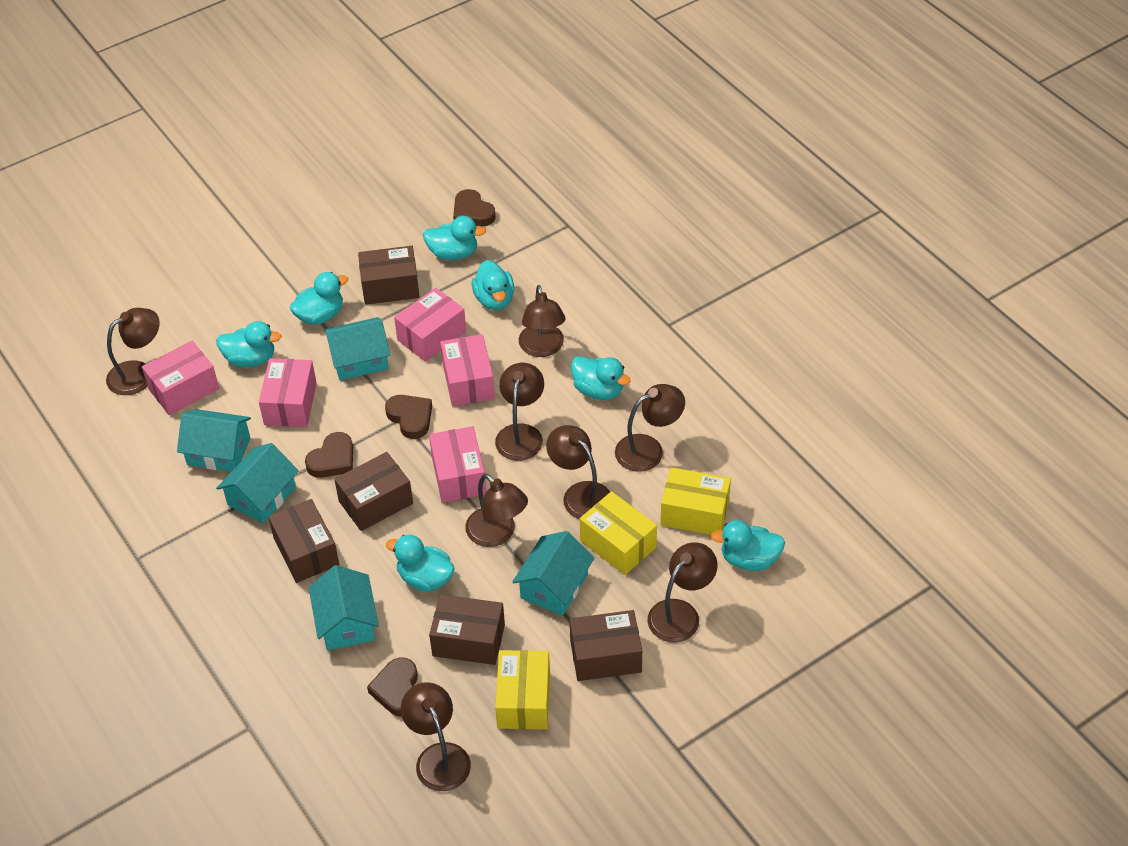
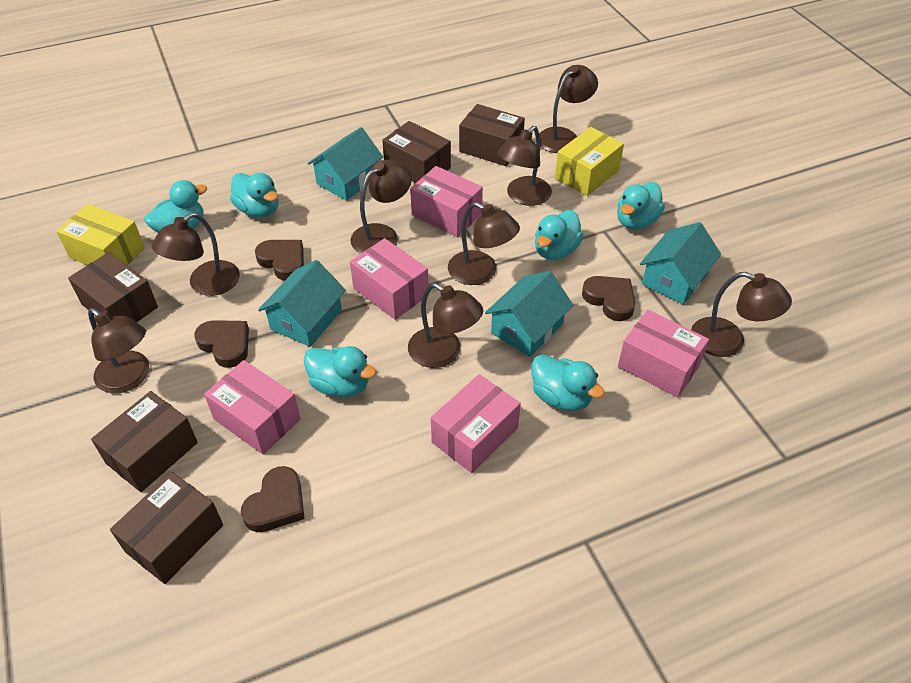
turquoise duck: [216,321,282,367] [290,272,348,325] [386,535,455,592] [423,216,486,260] [472,260,514,310] [571,356,631,400] [711,520,785,571] = 7 -> [144,180,207,233] [230,173,279,218] [304,346,377,397] [532,354,605,411] [535,210,584,260] [617,182,665,229] = 6
turquoise house: [177,409,251,472] [216,443,299,524] [309,565,379,650] [324,317,390,380] [512,531,594,616] = 5 -> [258,260,346,347] [307,127,383,201] [485,271,573,357] [640,222,721,304] = 4
yellow box: [495,650,550,730] [580,491,657,575] [660,467,731,535] = 3 -> [56,204,145,265] [555,127,624,196] = 2

